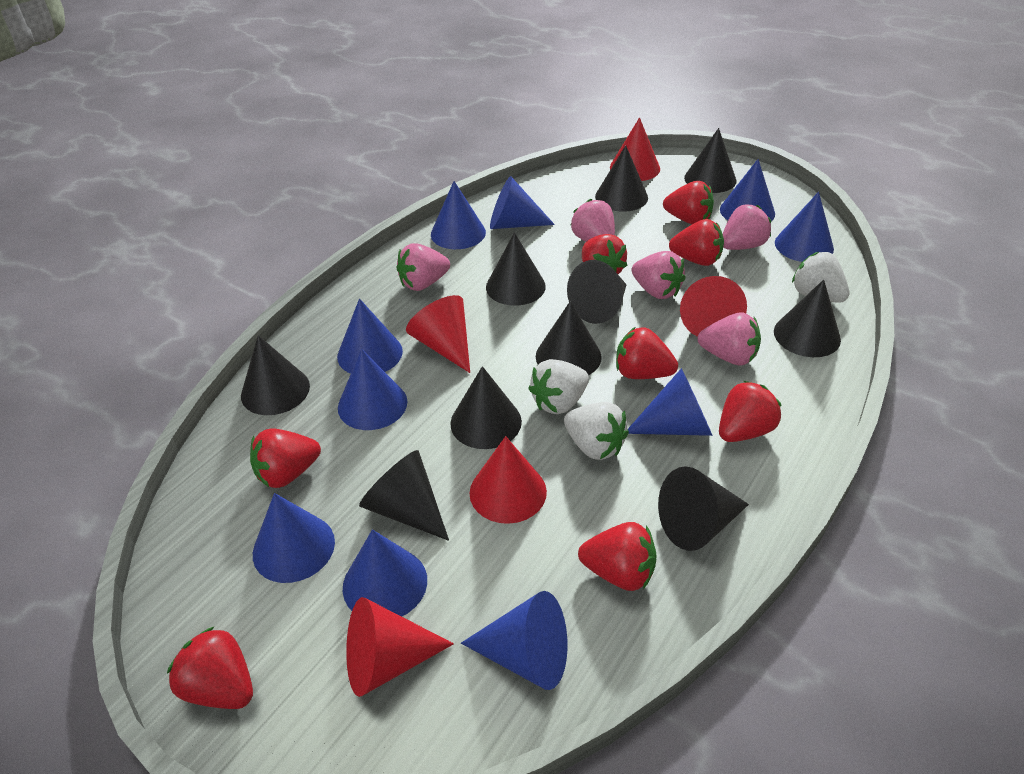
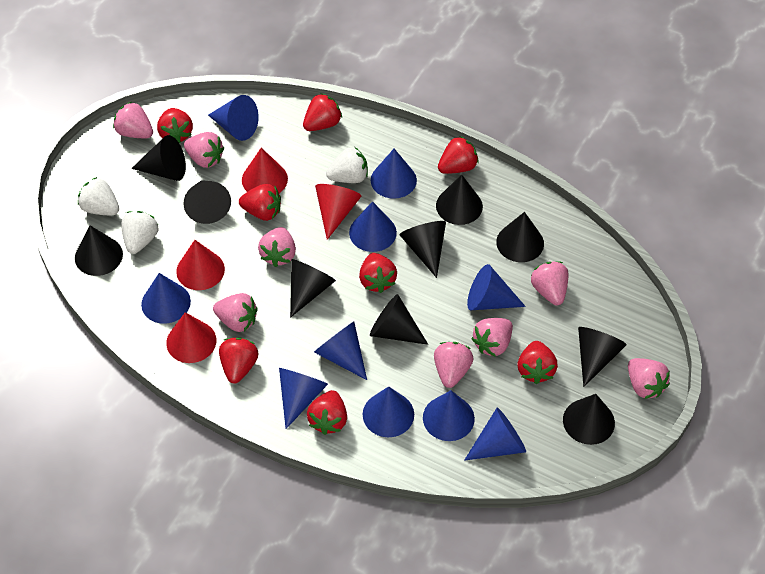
pink strawberry: [397,243,450,291] [570,199,615,242] [631,251,686,299] [698,313,761,365] [723,204,771,250] = 5 -> [113,102,153,138] [184,132,224,168] [213,293,258,332] [258,227,296,267] [434,342,474,388] [471,318,513,357] [531,261,569,305] [628,358,670,399] = 8
red cone: [346,597,454,697] [406,295,470,373] [469,436,547,524] [610,117,660,181] [680,276,747,337] = 5 -> [166,312,216,363] [176,240,225,290] [242,148,288,193] [315,184,361,240] = 4

